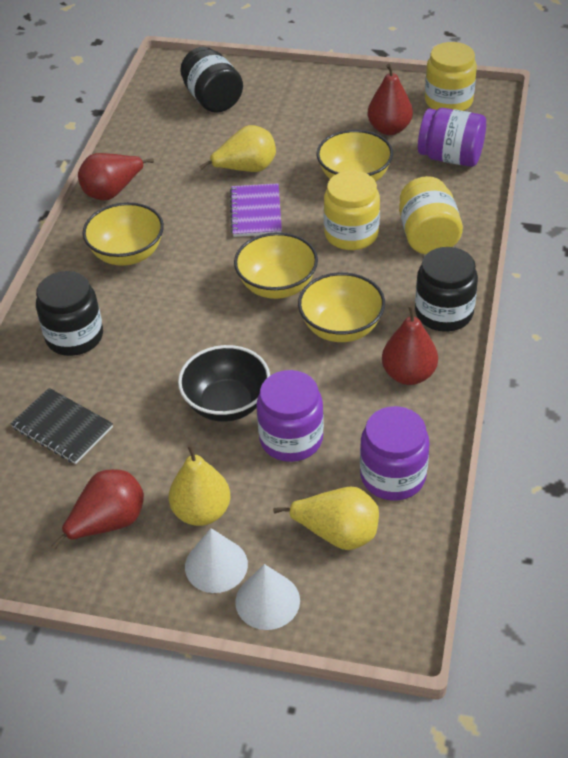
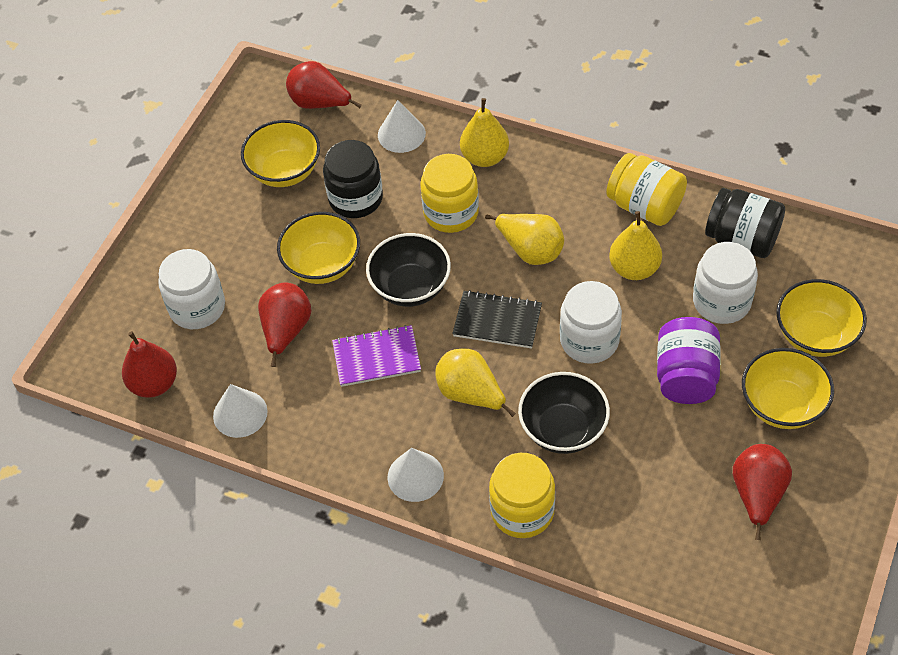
black bowl: [178,345,270,422] = 1 -> [366,233,451,307] [518,372,610,454] = 2
black jar: [36,271,103,356] [180,47,243,113] [415,247,478,332] = 3 -> [323,140,383,218] [705,188,785,258] = 2
purple jar: [256,370,324,462] [360,406,430,501] [418,108,486,167] = 3 -> [657,317,720,404] = 1
white cone: [185,528,248,593] [235,564,300,630] = 2 -> [213,384,268,438] [378,100,426,153] [388,448,444,502] = 3
white jar: none = 0 -> [158,249,225,329] [560,281,622,364] [693,242,758,324] = 3
yellow pear: [169,444,230,526] [199,125,276,172] [273,487,379,550] = 3 -> [435,348,516,417] [460,98,509,167] [485,214,564,265] [609,211,662,280] = 4

